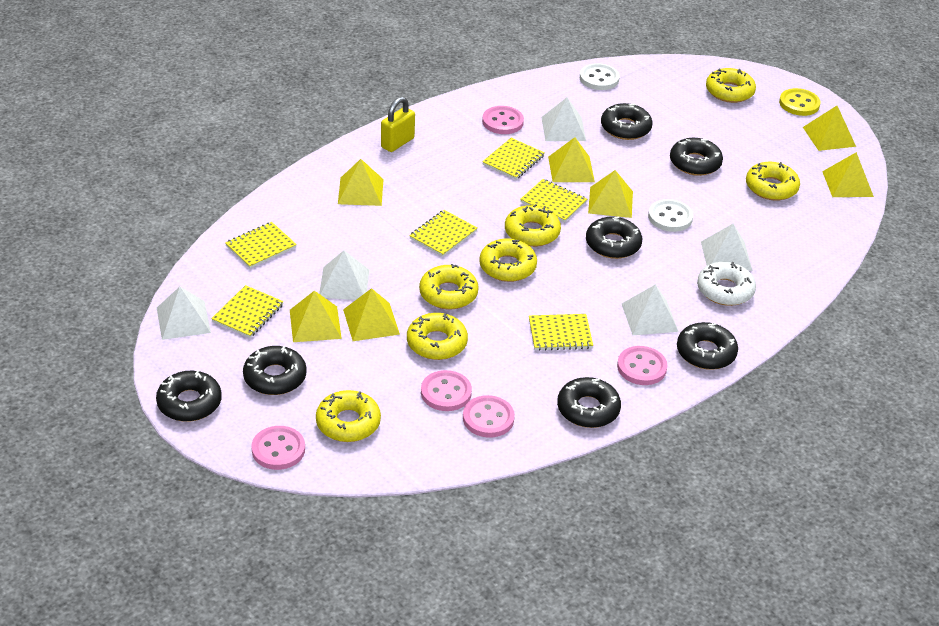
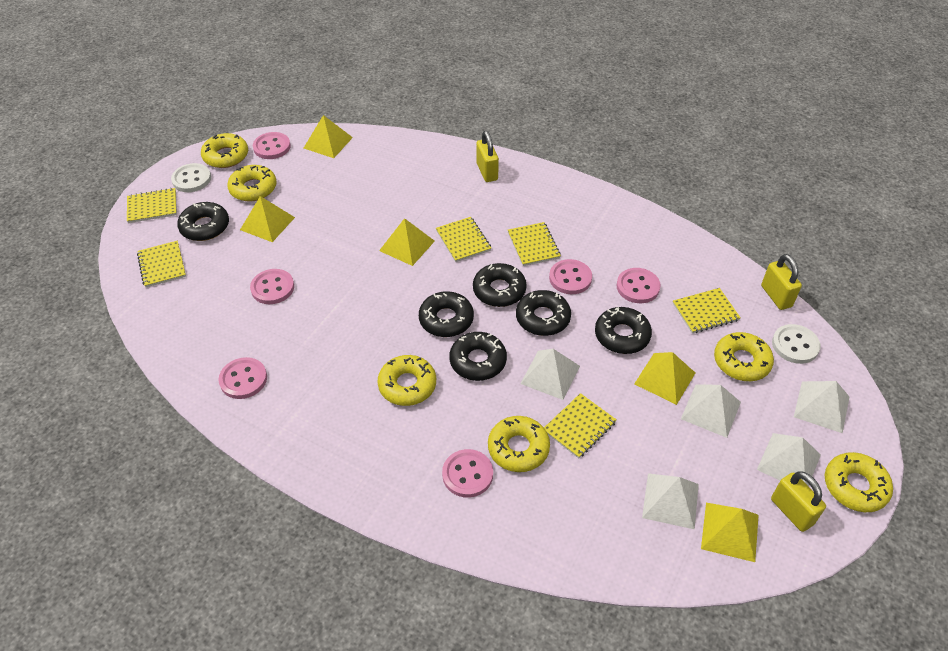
black donut: [156,370,222,422] [243,346,307,395] [557,377,621,428] [586,216,642,259] [601,103,652,140] [670,138,723,176] [677,322,738,370] = 7 -> [177,202,229,241] [419,291,474,337] [449,332,507,381] [473,263,527,307] [516,290,571,336] [595,307,652,354] = 6
pink button: [251,426,305,470] [421,370,472,411] [463,395,515,438] [482,106,524,134] [617,346,668,385] = 5 -> [218,357,267,399] [250,269,294,304] [253,132,291,159] [442,449,493,498] [549,259,592,294] [616,268,661,303] = 6
white donut: [697,262,756,306] = 1 -> none = 0
yellow button: [779,88,821,116] = 1 -> none = 0
yellow donut: [316,390,381,442] [407,313,468,360] [419,264,479,310] [479,238,537,282] [505,204,561,247] [706,68,756,103] [746,162,800,201] = 7 -> [201,133,248,168] [227,165,277,201] [377,355,436,406] [488,416,550,472] [714,332,774,381] [825,452,893,512] = 6
yellow padlock: [381,97,415,152] = 1 -> [476,131,499,182] [761,254,802,310] [771,471,826,532] = 3
yellow pyramid: [290,291,342,342] [338,159,383,206] [343,288,400,341] [548,137,595,182] [588,170,633,218] [803,106,856,151] [822,152,874,197] = 7 -> [240,196,295,242] [304,115,353,158] [379,218,435,266] [634,352,695,405] [701,503,759,562] = 5

